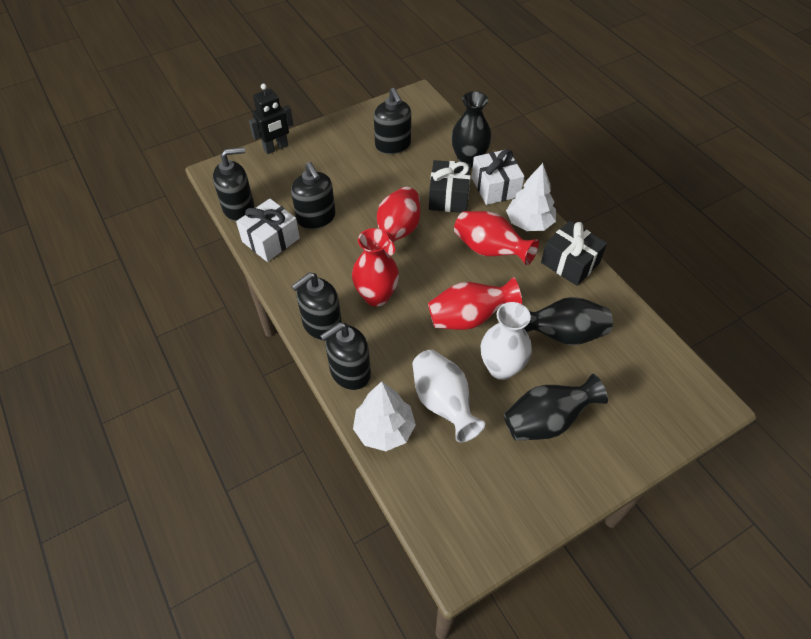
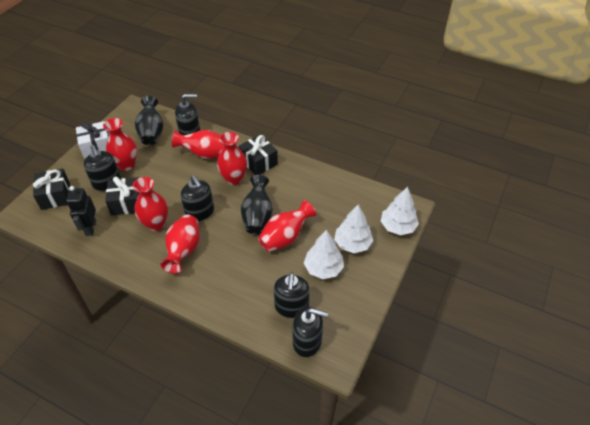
black gift: [429,160,471,213] [541,221,607,286] = 2 -> [33,168,70,210] [105,176,139,215] [239,135,278,175] = 3
black vase: [451,91,492,168] [504,374,608,441] [524,297,613,345] = 3 -> [135,96,163,145] [241,175,273,235] = 2
red vase: [352,228,399,307] [377,187,420,256] [428,277,522,330] [454,211,539,266] = 4 -> [103,118,137,171] [133,177,168,231] [160,215,200,274] [172,130,224,159] [217,132,247,185] [258,200,316,252] = 6
white gift: [236,198,300,262] [472,149,524,205] = 2 -> [76,121,109,159] = 1
white tree: [353,381,416,451] [506,163,556,231] = 2 -> [304,230,344,279] [334,204,373,253] [381,187,419,235] = 3
white vase: [412,350,485,442] [481,302,532,380] = 2 -> none = 0

